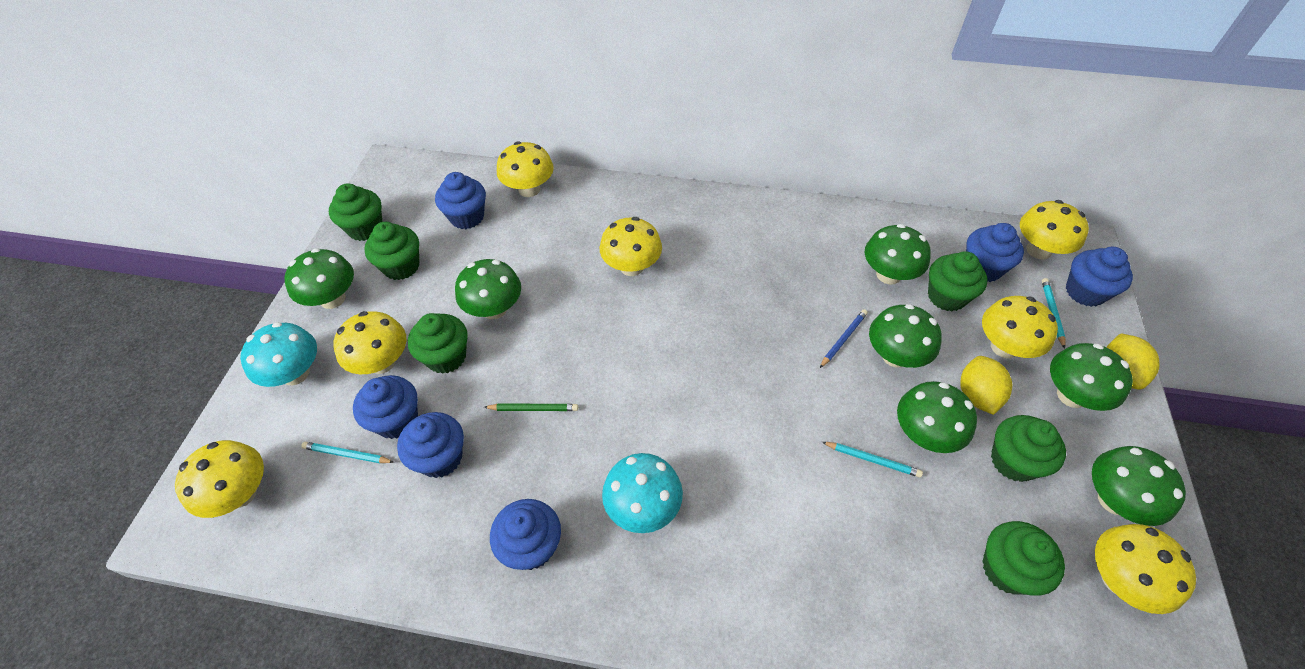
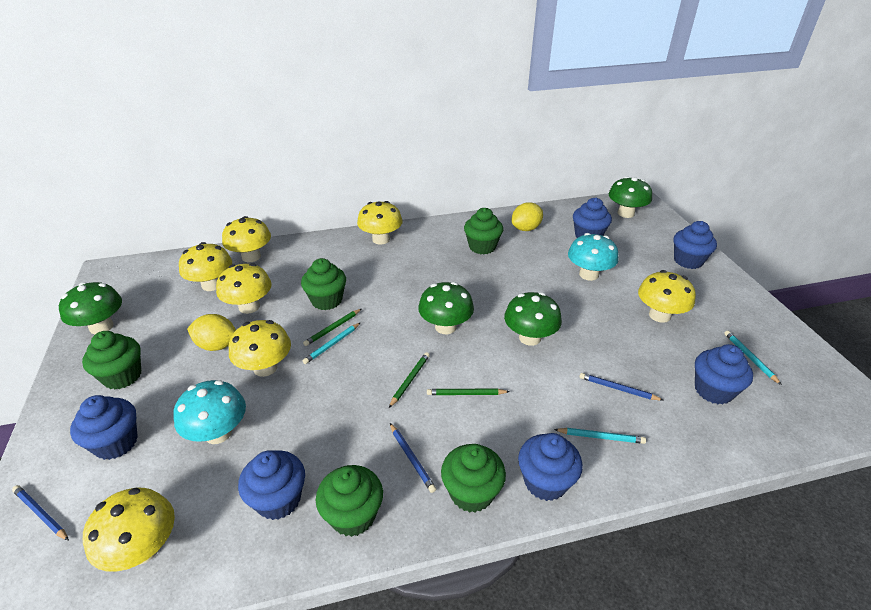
blue pencil: [820,309,868,368] = 1 -> [12,485,69,541] [390,423,436,493] [579,373,663,401] = 3
green cupcake: [329,183,382,241] [364,222,419,280] [408,313,468,374] [928,251,987,311] [982,521,1065,595] [991,415,1066,482] = 6 -> [82,331,141,389] [301,258,346,310] [316,465,383,537] [441,444,506,513] [464,208,503,254] = 5
green mushroom: [284,248,354,309] [455,259,521,319] [865,224,931,284] [869,304,942,368] [897,381,977,453] [1050,343,1133,411] [1092,446,1186,526] = 7 -> [59,282,122,334] [418,282,474,334] [504,292,562,346] [609,176,652,218] = 4
green pencil: [484,404,578,411] = 1 -> [303,309,361,346] [389,352,430,408] [427,389,510,395] = 3

